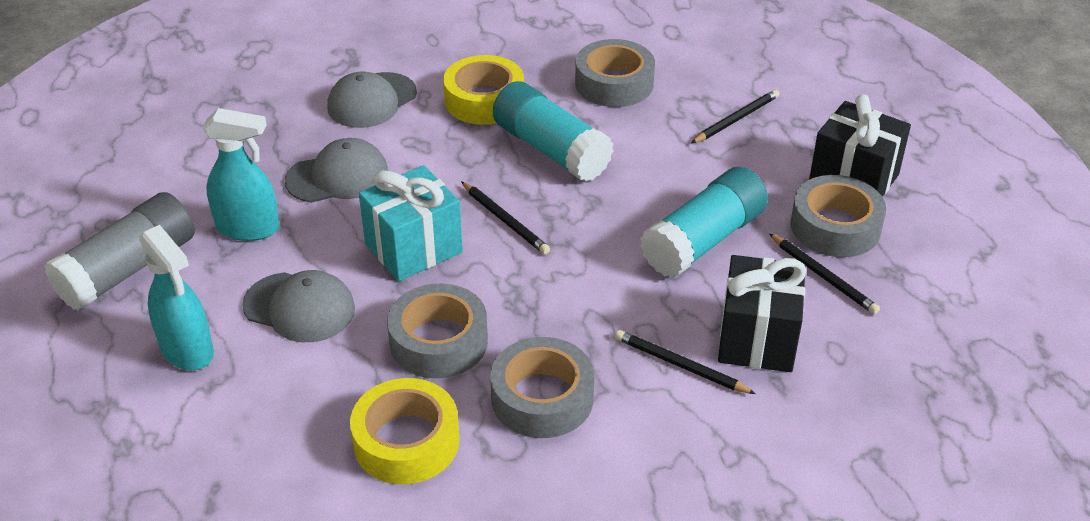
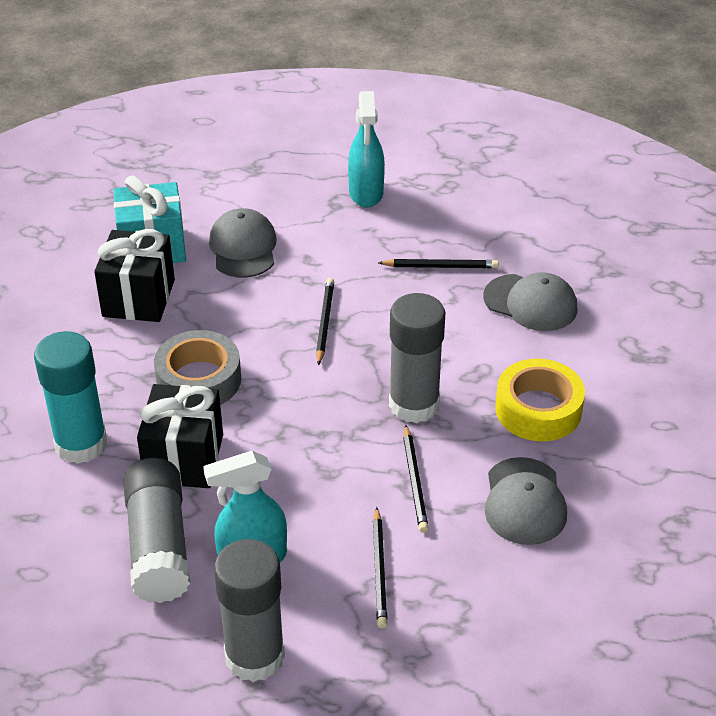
grey glue stick: [44,192,195,311] = 1 -> [123,458,191,603] [214,539,285,682] [389,293,445,423] = 3
grey tape: [387,283,488,378] [490,337,594,438] [575,39,655,107] [790,175,886,257] = 4 -> [154,330,241,405] = 1
turquoise glue stick: [493,81,614,182] [640,167,768,278] = 2 -> [34,331,108,464] = 1
yellow tape: [350,378,460,484] [443,55,524,125] = 2 -> [495,359,585,442] = 1

